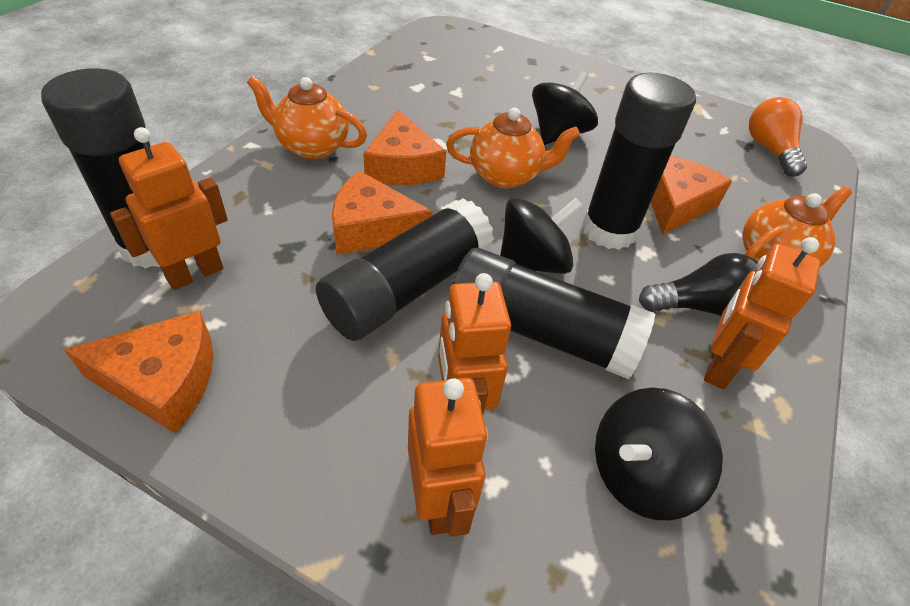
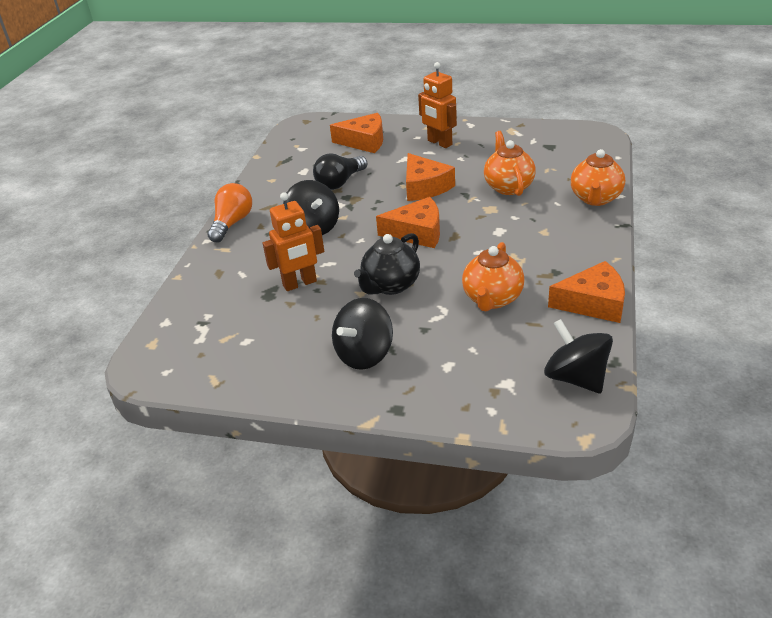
black glue stick: [41,68,160,268] [316,198,494,341] [452,248,656,379] [582,73,696,250] = 4 -> none = 0
black teapot: none = 0 -> [354,233,420,295] = 1
orange robot: [110,127,228,290] [408,378,488,537] [438,273,511,414] [704,237,820,389] = 4 -> [263,192,324,291] [418,62,457,148] = 2

